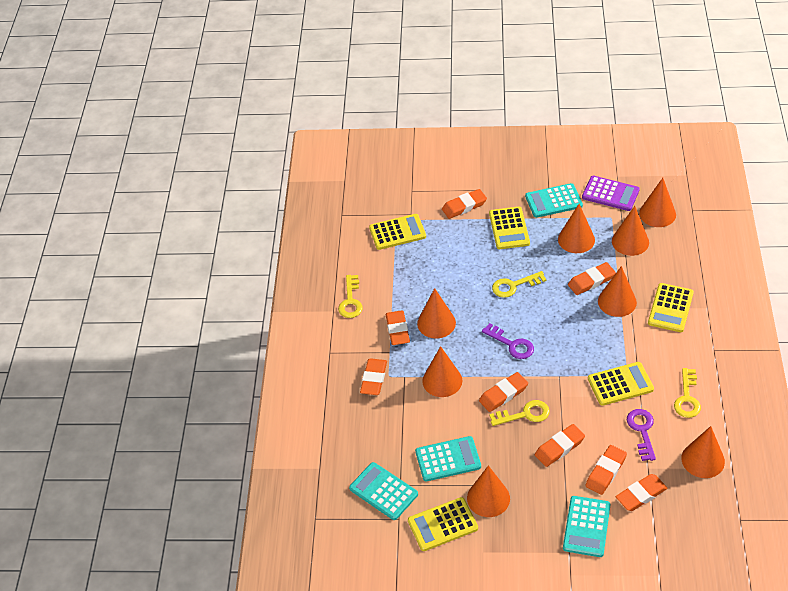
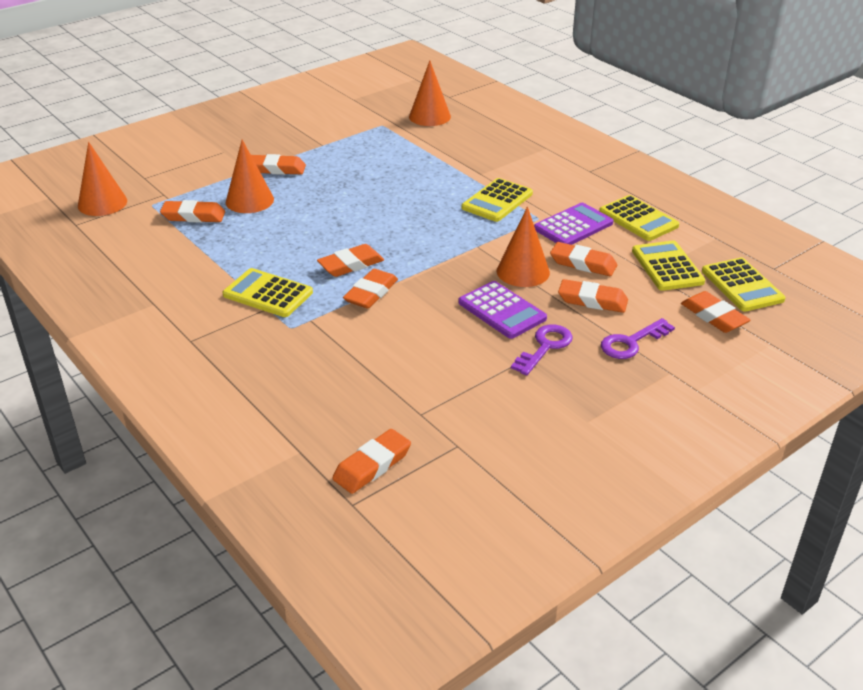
orange cone: [417,288,456,338] [422,346,462,397] [467,465,510,517] [558,204,595,253] [598,266,637,317] [612,206,649,256] [639,178,676,227] [681,426,725,478] = 8 -> [78,142,127,216] [226,140,274,213] [409,61,451,126] [497,206,550,287] = 4
purple calculator: [582,176,640,211] = 1 -> [458,281,547,339] [534,203,613,245] = 2
turquoise calculator: [349,462,418,520] [415,436,481,481] [525,183,583,218] [563,496,611,557] = 4 -> none = 0
yellow key: [338,275,363,318] [490,400,550,426] [492,271,546,298] [674,368,701,418] = 4 -> none = 0

